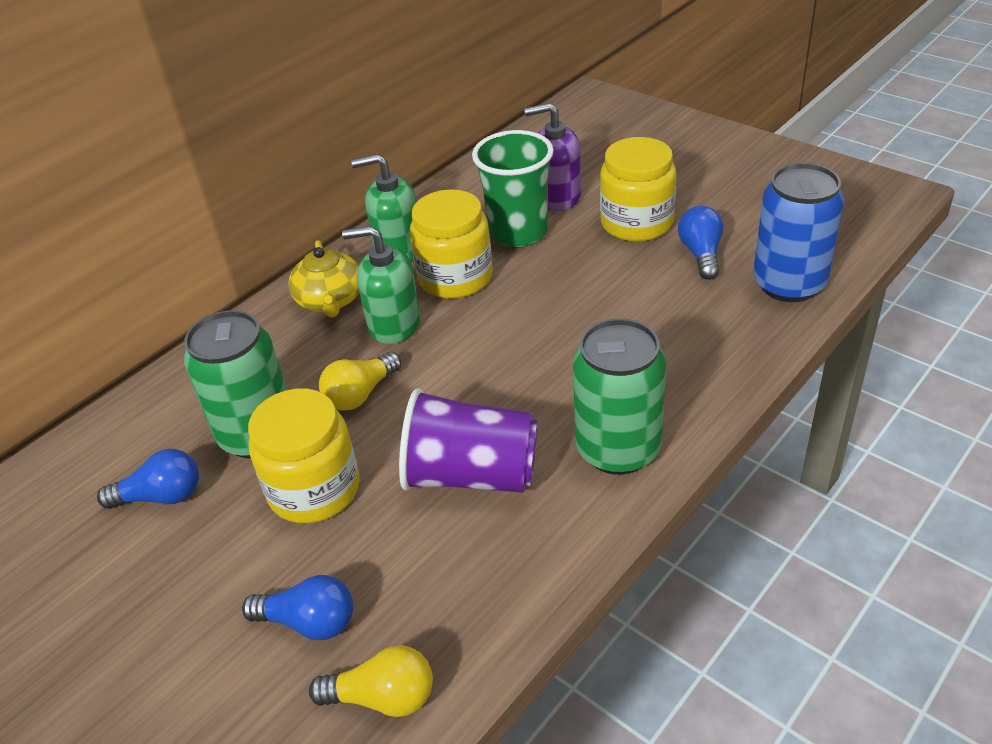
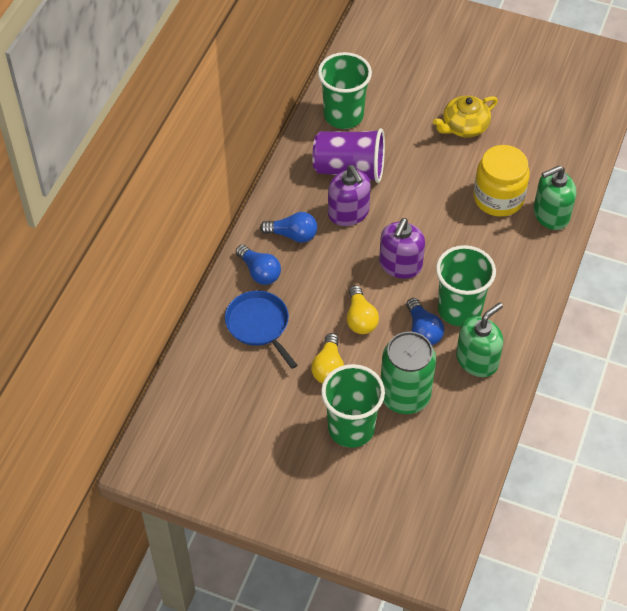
blue can: [753,163,844,302] = 1 -> none = 0
blue pan: none = 0 -> [225,290,297,369] = 1
green can: [184,310,287,458] [573,319,666,475] = 2 -> [381,331,436,414] = 1
green cup: [472,130,554,247] = 1 -> [318,52,372,129] [321,364,385,448] [436,245,496,326] = 3
purple soap dispenser: [524,103,581,211] = 1 -> [328,165,371,226] [379,218,425,279] = 2
yellow jar: [248,389,360,523] [410,189,493,299] [600,137,677,242] = 3 -> [474,145,530,217] = 1

